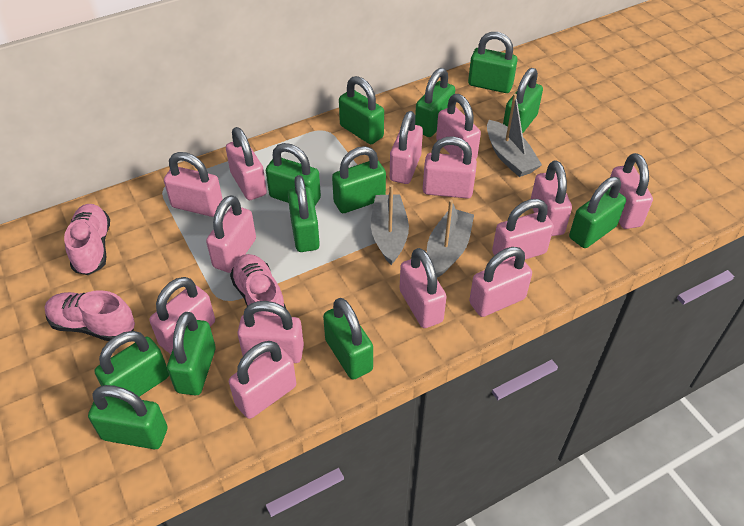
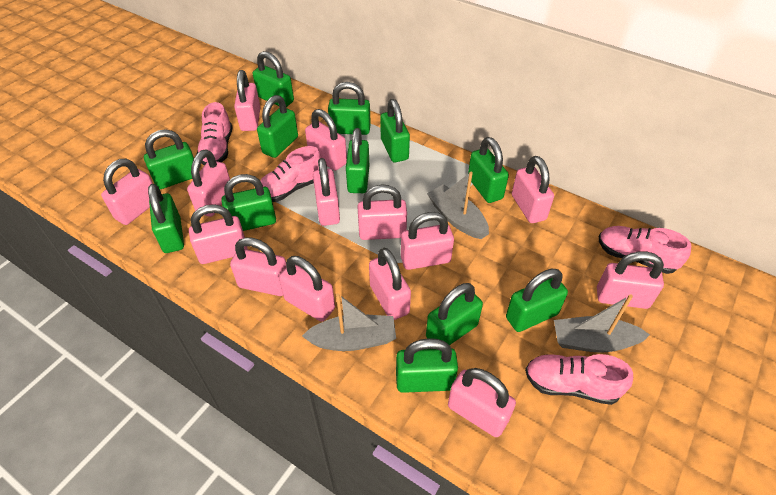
pink shoe: [44,290,135,341] [64,204,110,275] [230,254,286,316] = 3 -> [197,102,232,165] [260,146,322,202] [525,354,633,405] [599,226,691,274] = 4

